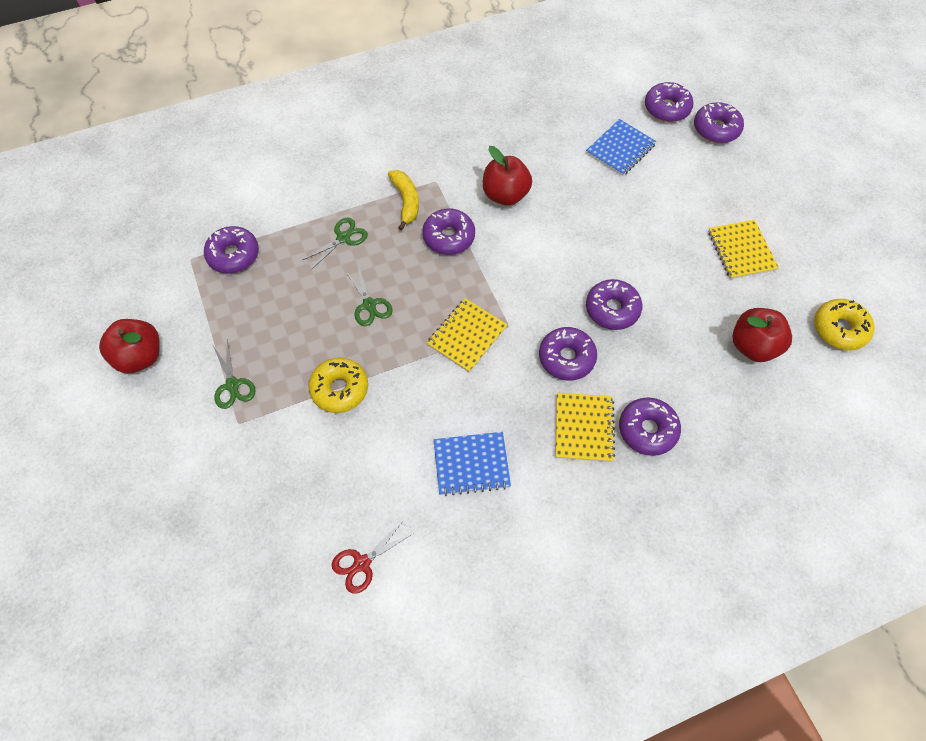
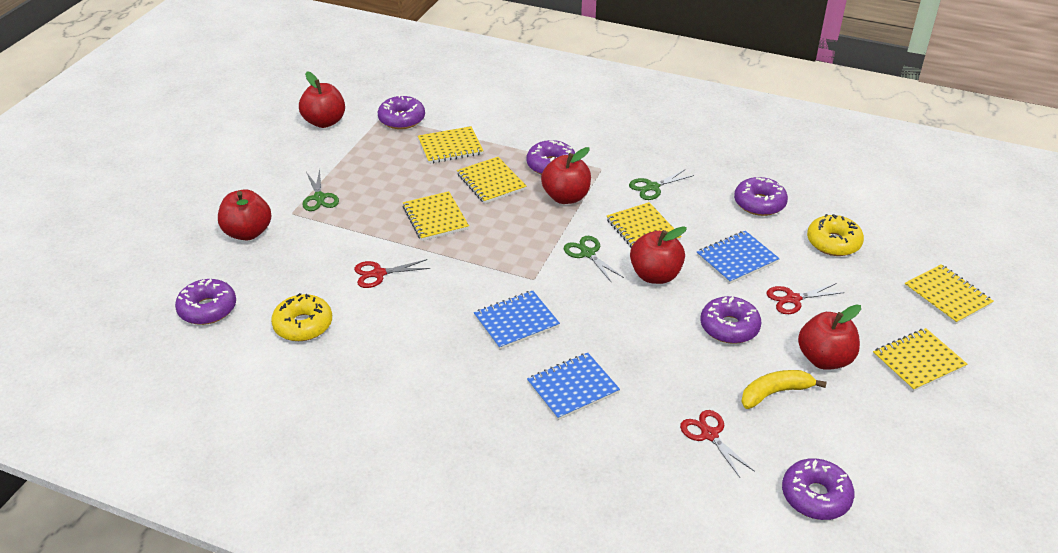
blue notebook: [434,432,511,496] [586,119,656,176] = 2 -> [474,291,560,350] [527,353,620,420] [697,231,780,284] = 3
purple donut: [204,226,259,274] [422,209,475,255] [539,327,597,380] [586,279,643,330] [619,397,681,456] [645,82,694,122] [694,102,744,143] = 7 -> [175,279,236,325] [378,95,425,129] [526,140,575,175] [701,296,761,344] [734,177,788,216] [782,458,855,520] = 6
red apple: [99,319,160,374] [483,146,532,206] [732,308,792,362] = 3 -> [218,189,271,240] [299,72,345,128] [541,147,591,204] [630,226,687,284] [798,304,861,370] = 5
red scissors: [332,520,414,594] = 1 -> [354,259,430,288] [680,410,755,478] [767,283,844,314] = 3
yellow notebook: [427,298,507,373] [556,393,615,462] [708,220,779,279] = 3 -> [403,191,469,241] [418,126,483,164] [457,157,527,204] [607,202,682,248] [873,328,967,392] [904,264,994,325] = 6

